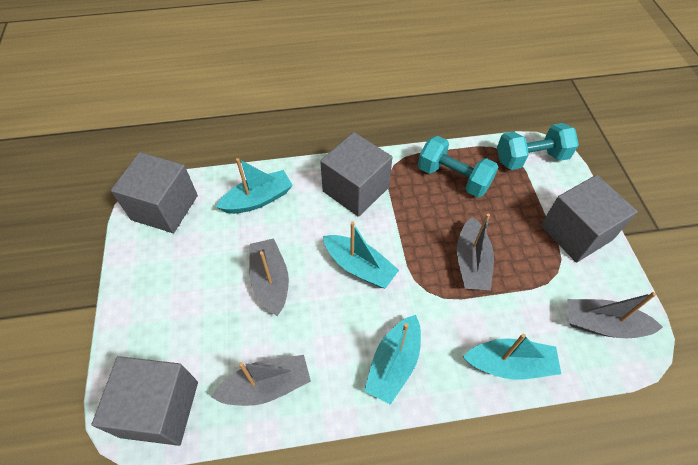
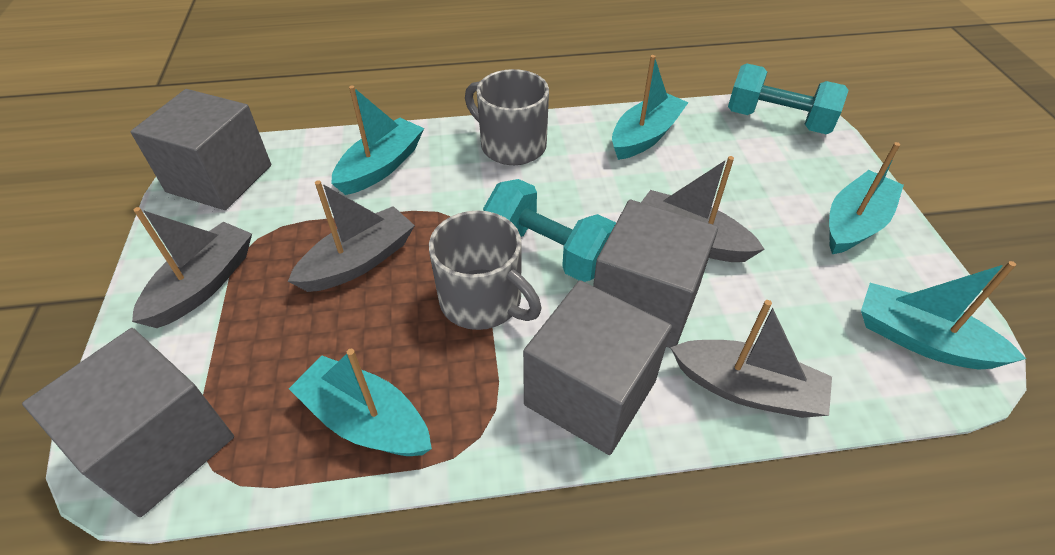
grey mug: none = 0 -> [429,211,541,330] [465,69,549,165] = 2
turquoise boat: [216,158,293,214] [323,221,399,289] [364,315,421,405] [463,334,561,380] = 4 -> [289,349,432,456] [331,86,424,195] [612,55,689,160] [829,142,904,254] [861,261,1026,369] = 5

